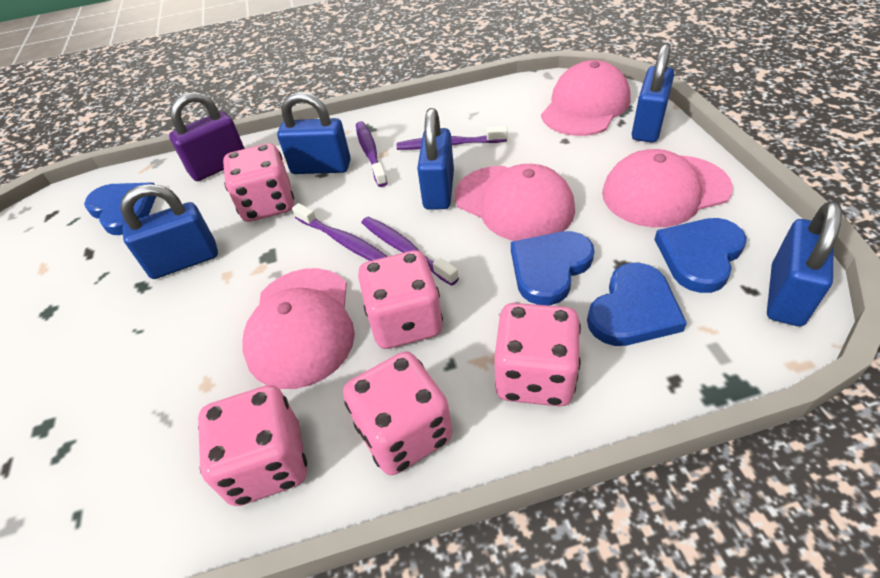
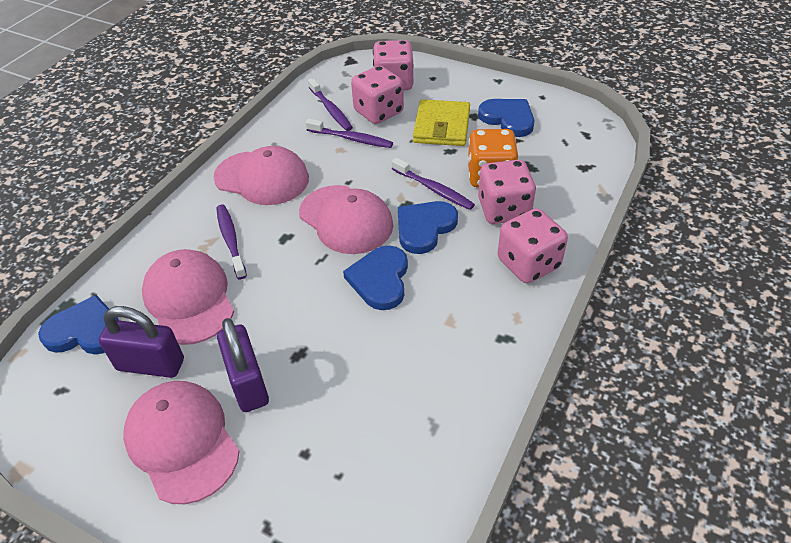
blue padlock: [120,184,218,279] [277,92,351,174] [417,108,454,210] [632,43,674,143] [767,201,842,326] = 5 -> none = 0
orange dice: none = 0 -> [467,129,518,187] = 1
pink dice: [198,385,307,506] [223,143,294,222] [343,351,452,475] [358,250,443,349] [494,303,581,407] = 5 -> [351,66,404,124] [373,40,414,90] [478,160,536,224] [497,208,568,283] = 4
purple padlock: [169,92,245,181] = 1 -> [99,306,184,378] [217,318,269,412] = 2
yellow wallet: none = 0 -> [413,99,470,146] = 1

